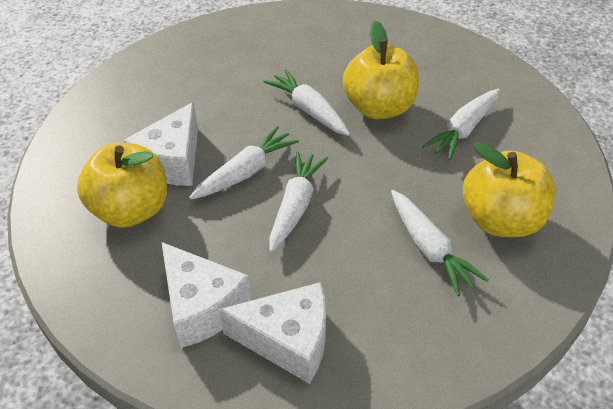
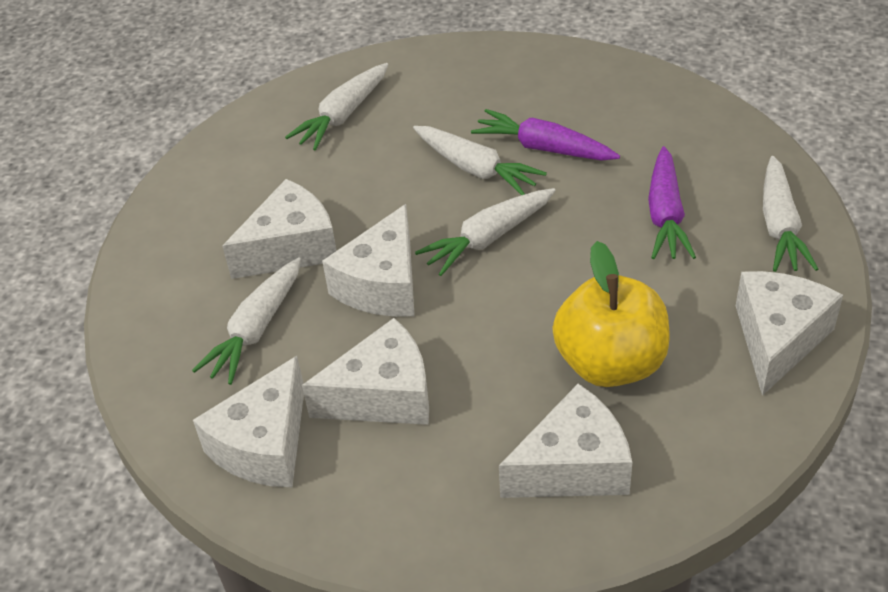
purple carrot: none = 0 -> [471,109,620,161] [648,146,696,259] = 2
white cheese: [123,102,198,186] [161,242,252,348] [219,282,326,384] = 3 -> [193,356,304,487] [222,179,337,279] [302,318,429,425] [322,204,415,317] [499,384,632,498] [736,271,843,396] = 6
yellow apple: [77,143,167,228] [343,21,419,119] [463,142,556,237] = 3 -> [552,241,670,387] = 1

